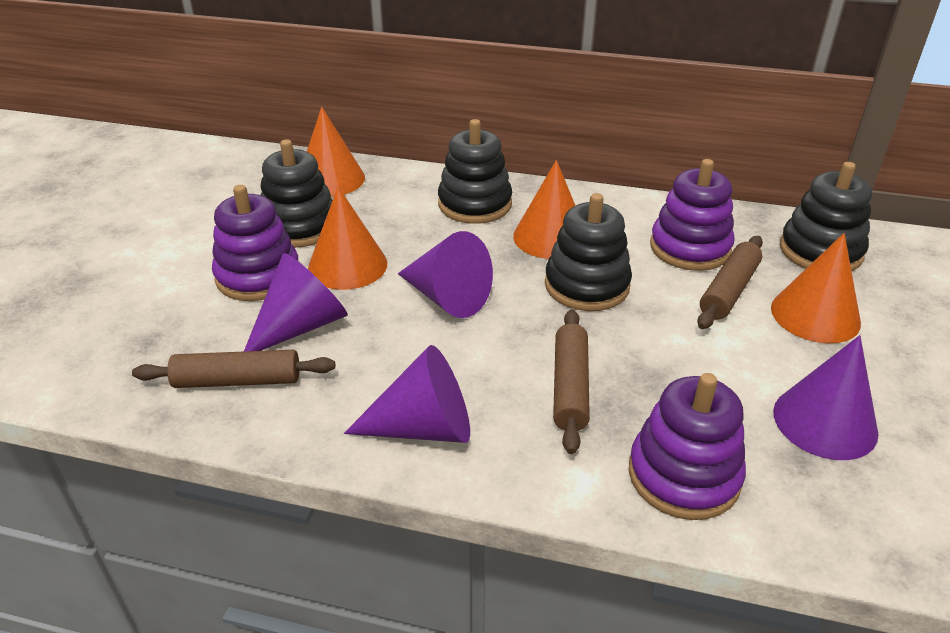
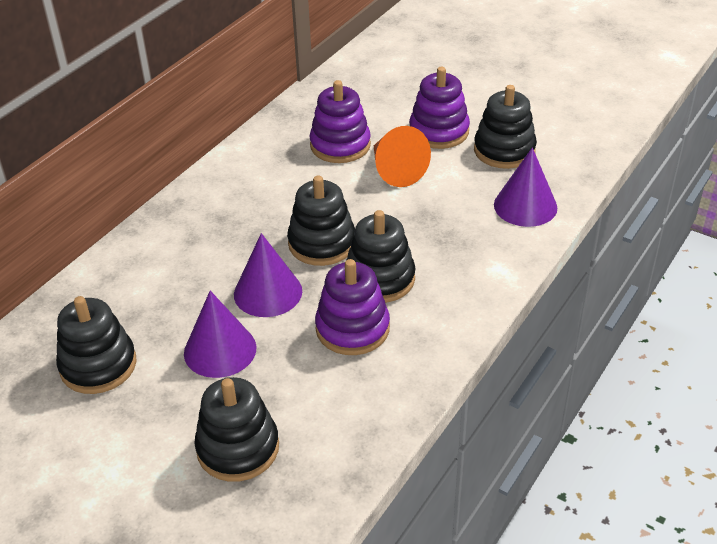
black stacking toy: [260,139,333,248] [438,119,512,224] [545,193,632,311] [780,162,872,271] = 4 -> [56,296,137,394] [194,377,279,482] [287,176,355,266] [347,210,415,303] [474,85,537,169] = 5
brown rolling pin: [132,350,335,388] [553,310,590,454] [697,236,763,329] = 3 -> none = 0
orange cone: [307,107,365,197] [308,186,387,290] [513,160,575,259] [771,233,861,343] = 4 -> [374,126,431,187] = 1
purple cone: [244,253,348,351] [344,345,470,443] [398,231,493,318] [773,335,878,460] = 4 -> [184,291,256,378] [234,233,302,317] [494,147,557,227] = 3

